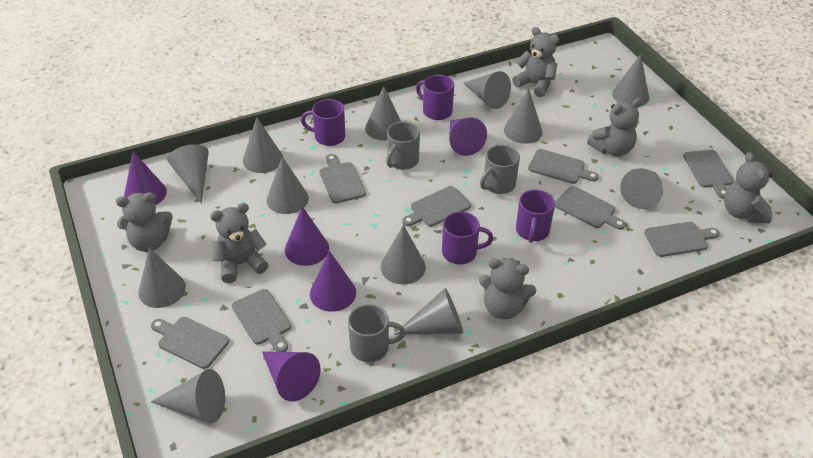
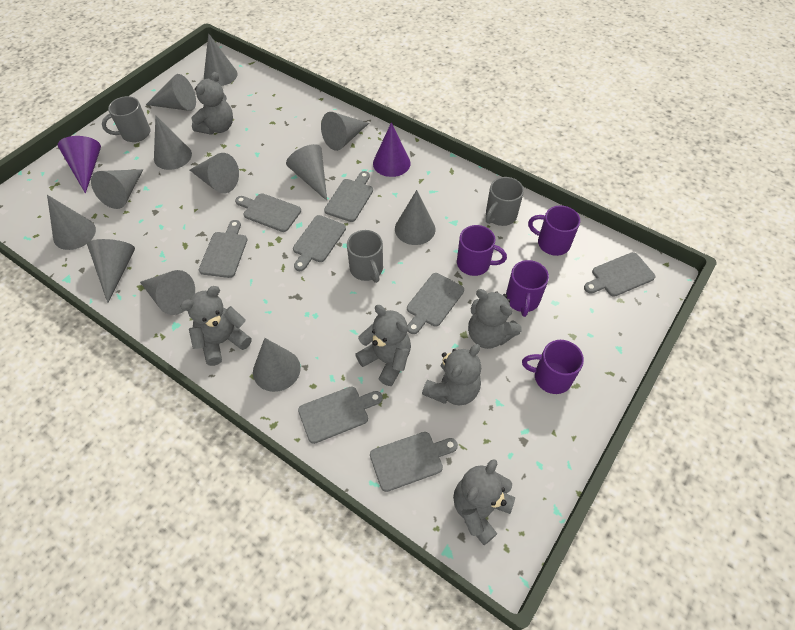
purple cone: [124,151,167,205] [262,351,321,401] [285,206,329,266] [310,251,356,312] [449,118,487,156] = 5 -> [58,136,101,193] [373,122,411,177] = 2

